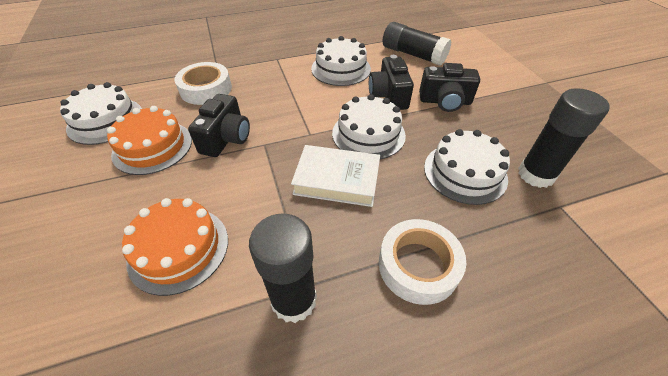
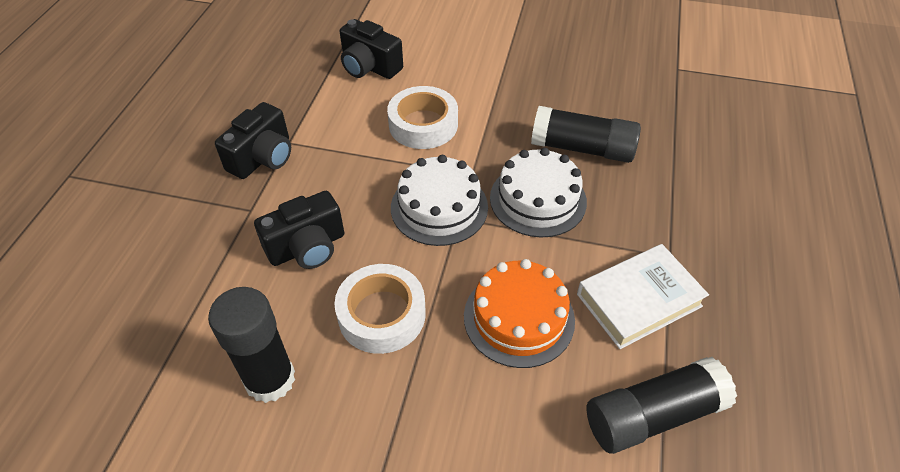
orange cake: [107,106,192,175] [122,198,228,296] = 2 -> [464,259,575,368] = 1
white cake: [60,82,142,145] [311,36,371,86] [332,94,406,159] [424,129,510,205] = 4 -> [391,155,488,246] [490,148,587,238] = 2

